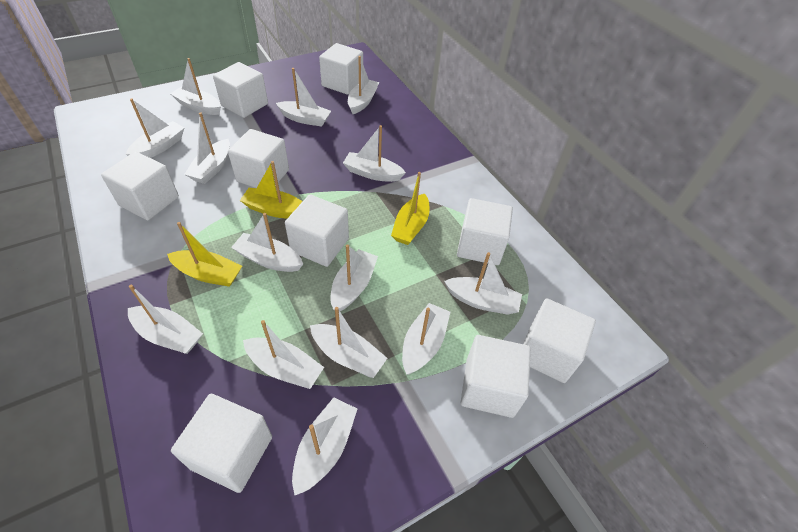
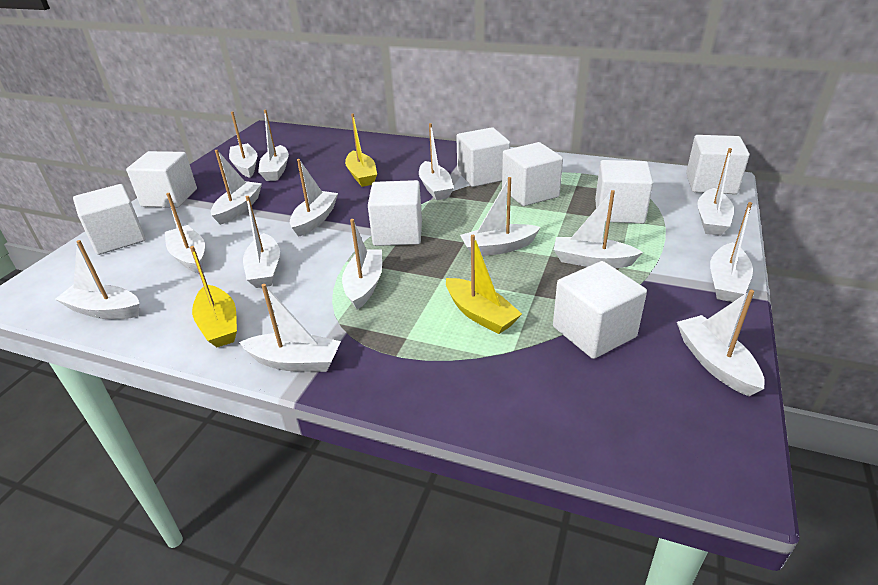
white boat: [126,99,184,158] [128,285,203,354] [171,58,221,115] [184,112,230,184] [231,213,303,272] [243,320,324,389] [276,68,331,127] [292,397,357,495] [310,307,387,378] [330,245,378,312] [343,125,406,182] [348,56,379,114] [402,303,450,375] [444,252,522,315] = 14 -> [55,240,139,319] [165,193,205,273] [211,150,262,225] [229,111,257,178] [239,284,341,372] [243,196,280,288] [258,110,289,181] [290,159,338,237] [342,219,382,310] [419,123,454,200] [460,177,541,256] [554,190,643,268] [677,290,765,396] [697,148,734,236] [710,202,753,302] = 15
white cube: [101,151,179,221] [171,394,272,493] [213,62,268,118] [228,129,289,188] [285,195,349,267] [319,43,363,95] [457,198,513,265] [460,335,531,418] [523,299,596,383] = 9 -> [73,184,146,255] [126,151,197,208] [368,180,422,246] [456,127,510,187] [502,142,563,206] [553,261,647,359] [595,160,653,224] [686,135,750,194] = 8

